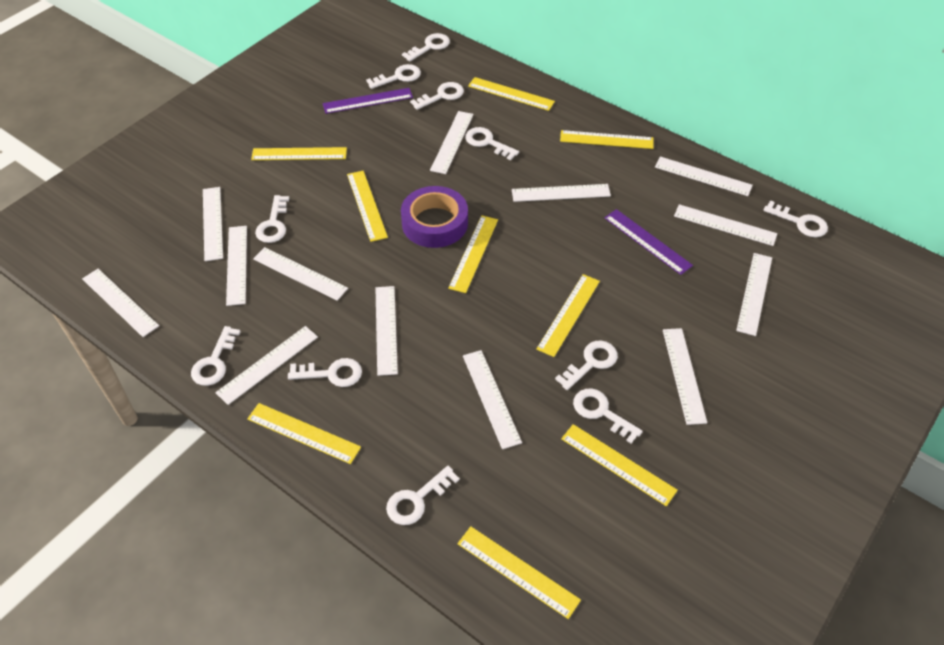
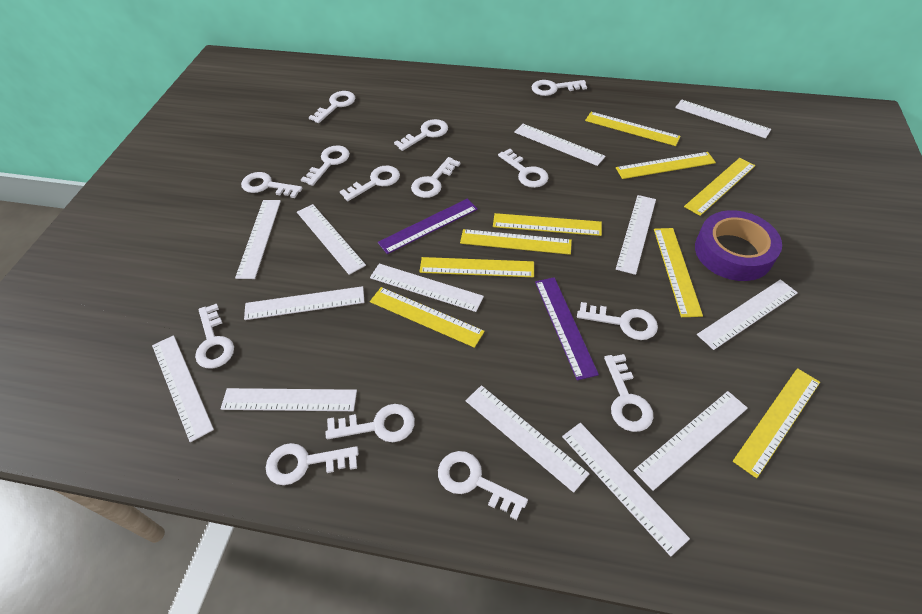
white key: [191,326,241,386] [255,195,289,243] [288,358,362,387] [366,64,421,89] [386,466,460,525] [402,33,450,61] [410,82,464,110] [465,127,519,160] [555,340,618,390] [573,388,643,444] [763,200,828,237] = 11 -> [195,304,234,369] [241,172,303,198] [266,443,359,485] [301,145,350,186] [309,91,355,123] [325,404,415,442] [340,166,400,201] [394,119,448,151] [411,157,460,198] [438,451,528,520] [498,149,549,188] [532,80,587,96] [577,302,658,340] [604,354,653,432] = 14

